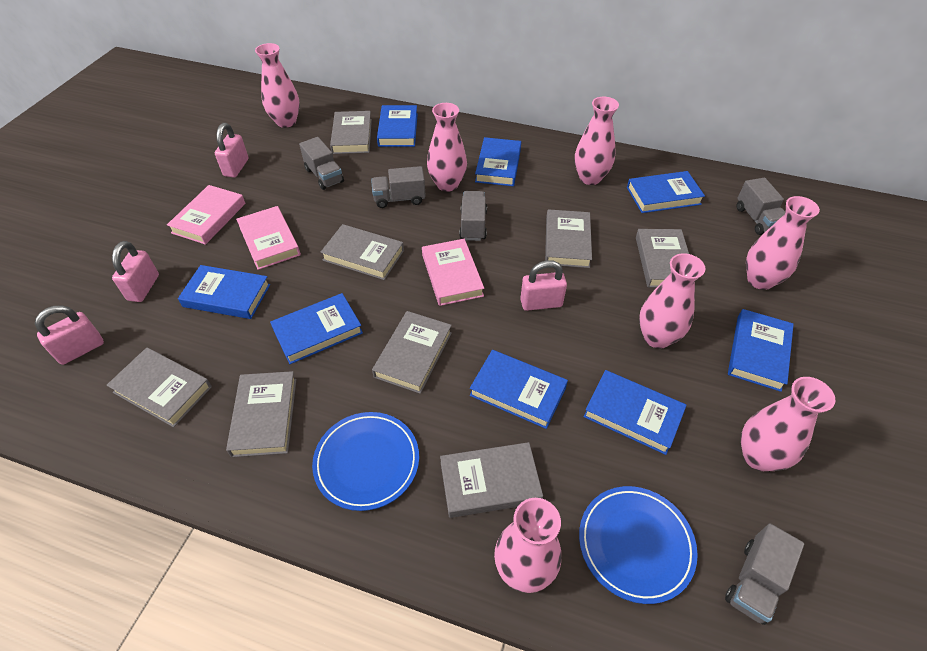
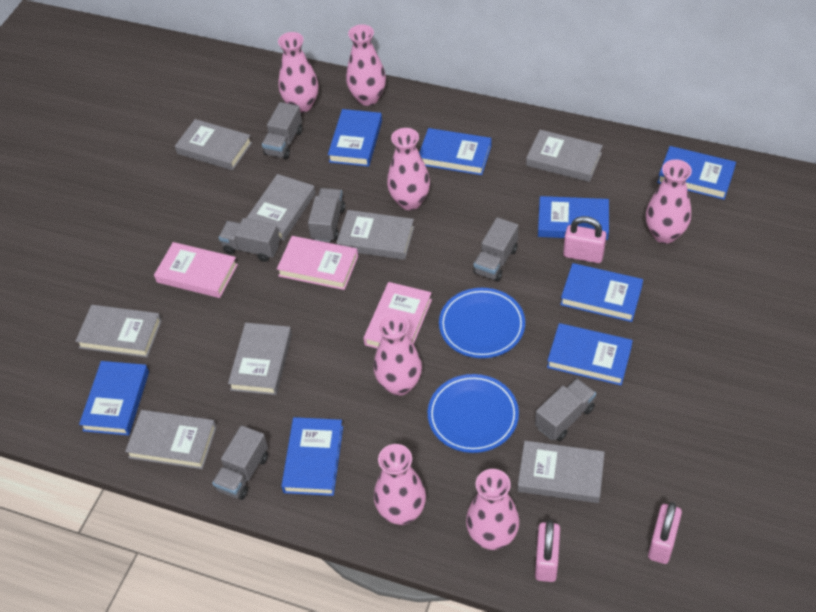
grey truck: [299,137,344,190] [371,166,426,208] [459,191,487,241] [725,523,804,625] [737,178,785,235] = 5 -> [212,425,268,500] [219,218,280,262] [262,102,302,159] [308,188,345,242] [473,217,518,281] [535,379,596,441] = 6
pink padlock: [35,305,104,365] [112,241,159,302] [215,123,248,177] [520,260,567,311] = 4 -> [535,520,560,582] [563,216,606,263] [648,502,682,564] = 3

